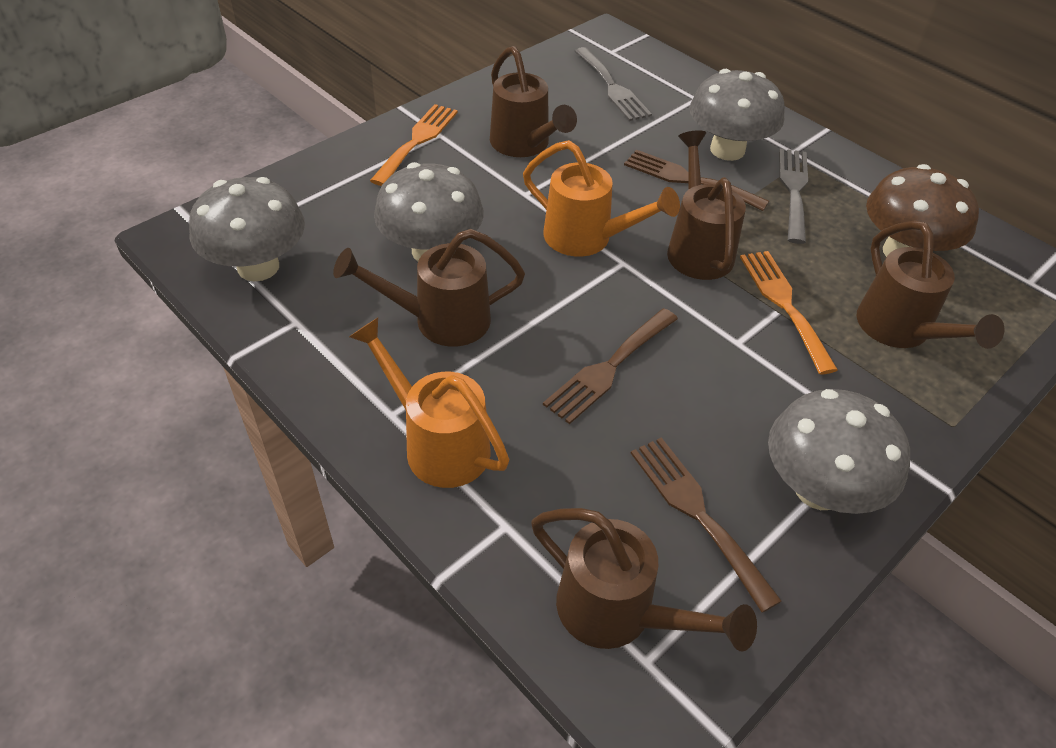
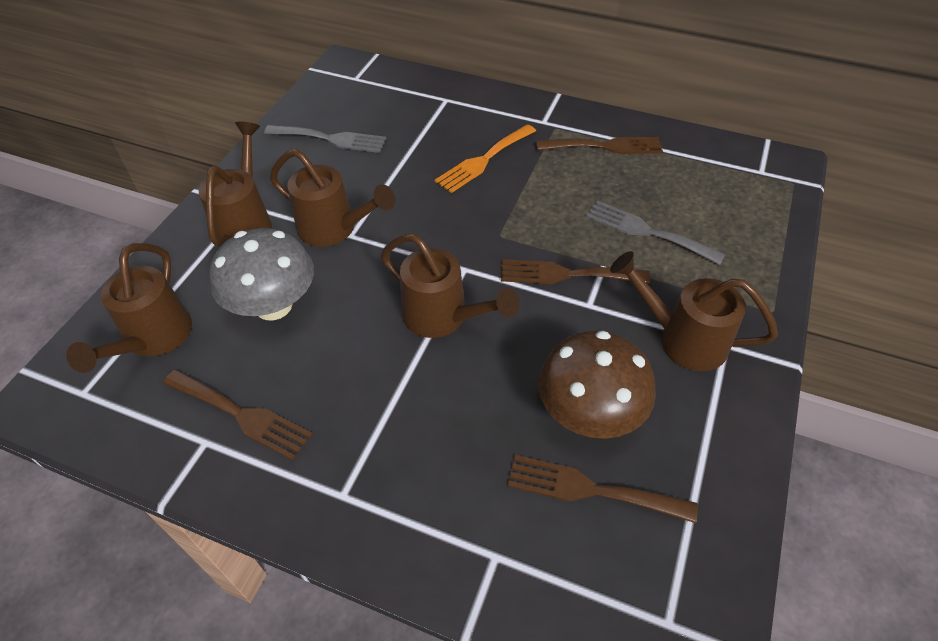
brown fork: [543,308,678,424] [624,150,769,211] [631,437,782,612] = 3 -> [163,369,313,461] [501,259,650,284] [508,455,698,523] [536,137,663,154] = 4
grey mushroom: [189,177,305,281] [374,162,484,261] [690,69,785,161] [768,389,910,514] = 4 -> [209,228,314,320] = 1
orange fork: [370,104,458,186] [740,251,838,374] = 2 -> [435,124,536,193] = 1
orange watering can: [349,318,509,488] [523,140,680,257] = 2 -> none = 0

